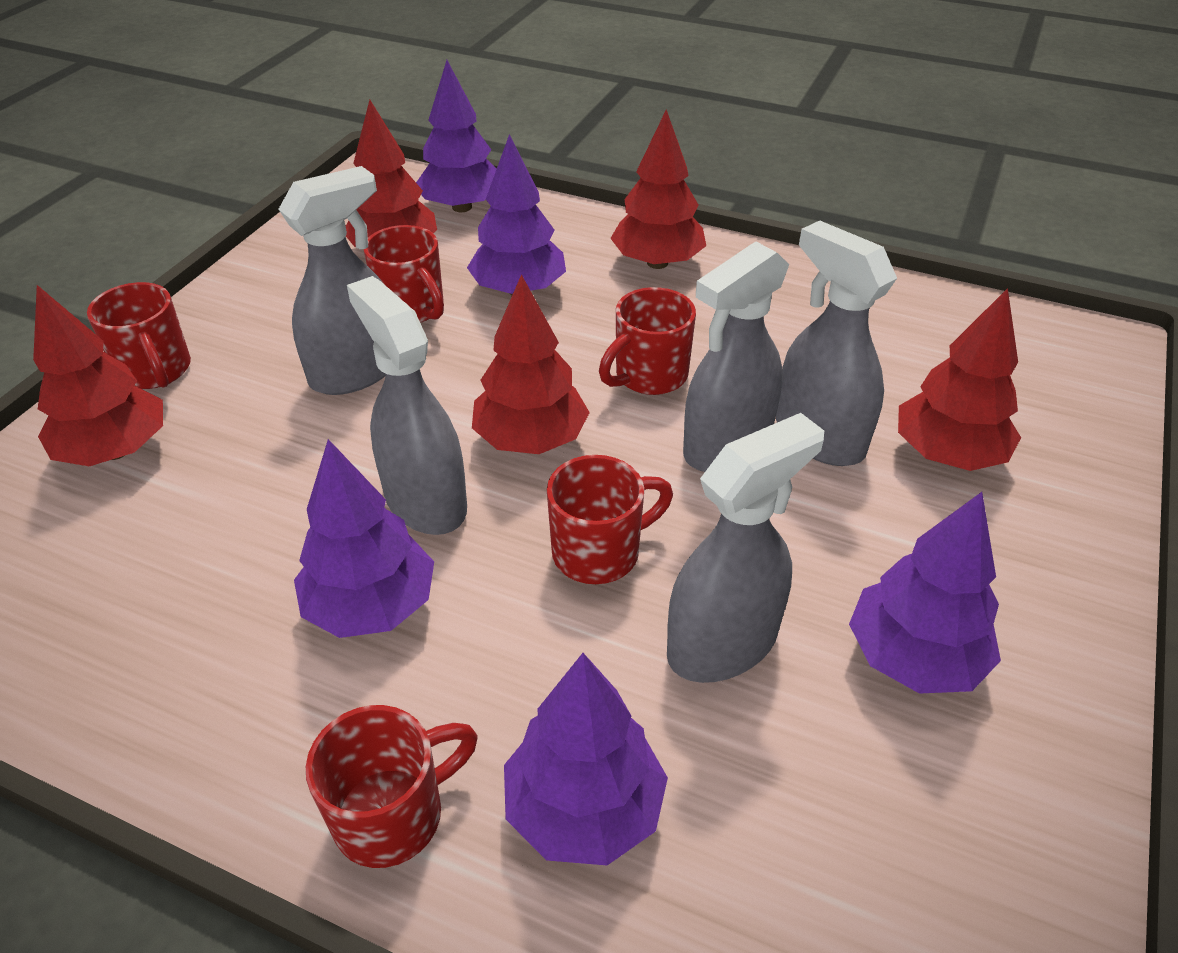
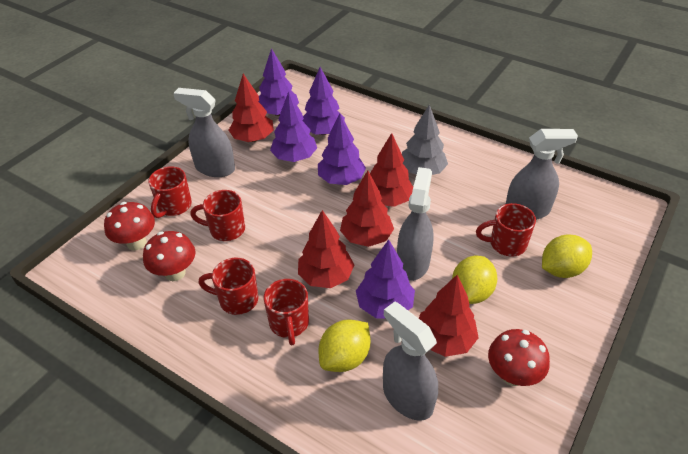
grey spray bottle: [279,166,386,395] [347,276,467,535] [667,413,824,683] [683,242,789,472] [776,221,897,466] = 5 -> [173,88,235,177] [383,302,438,421] [397,167,434,281] [506,129,578,220] = 4
grey tree: none = 0 -> [402,104,448,175] = 1
red mushroom: none = 0 -> [104,202,155,250] [143,231,195,281] [488,329,550,386] = 3
yellow lemon: none = 0 -> [319,320,371,372] [452,256,497,304] [542,235,592,278] = 3

